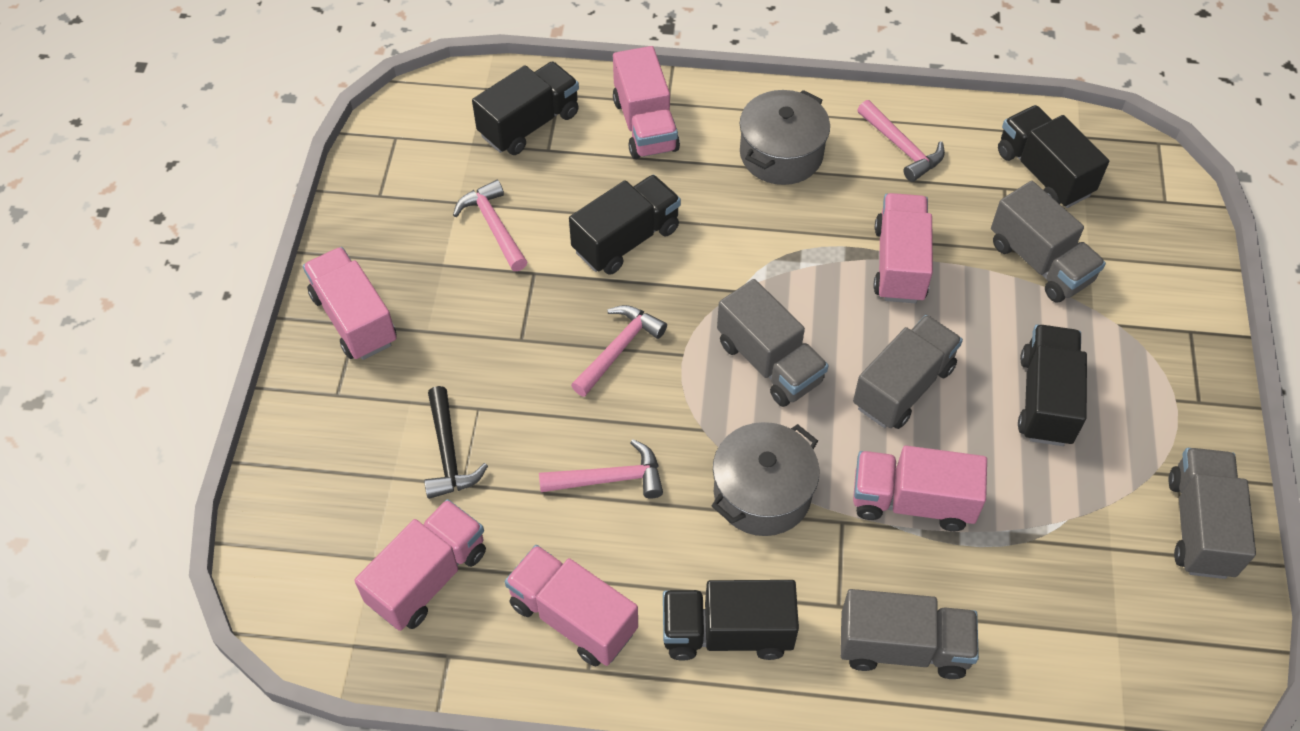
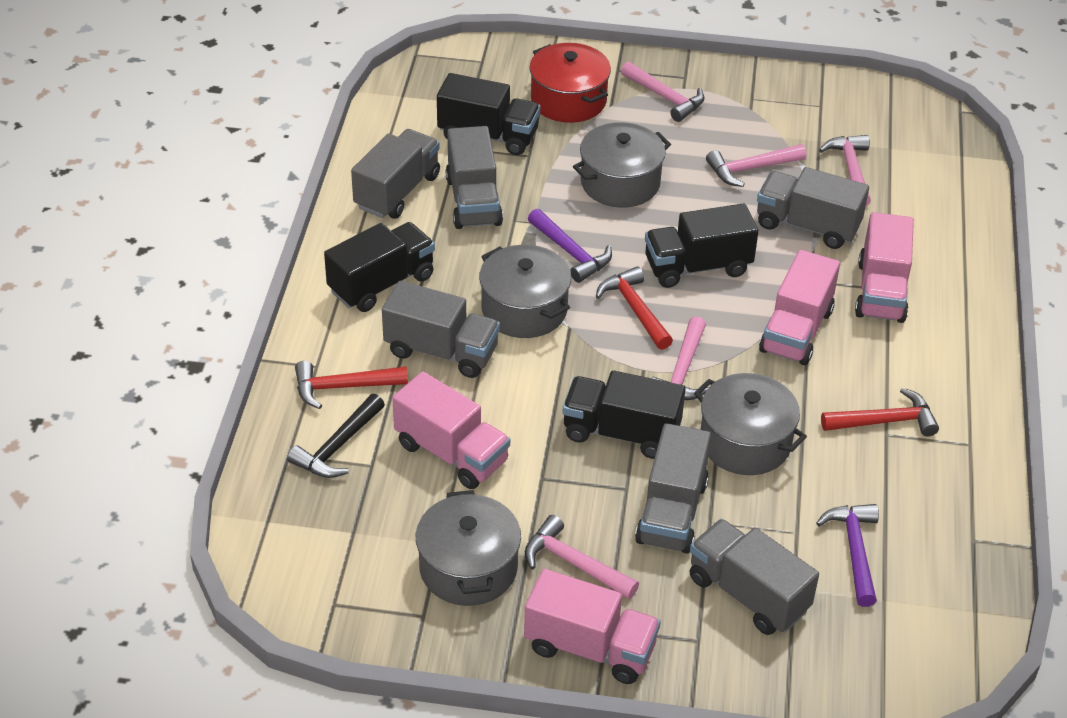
black truck: [472,61,579,155] [569,175,681,275] [663,580,799,661] [998,105,1109,208] [1018,325,1087,446] = 5 -> [324,222,435,312] [437,73,540,155] [562,370,686,459] [645,203,759,288] = 4
grey pot: [712,422,819,536] [740,90,830,185] = 2 -> [416,490,521,606] [479,245,571,338] [573,122,671,208] [694,373,807,475] = 4
grey truck: [717,279,829,407] [840,589,979,679] [853,315,963,429] [991,181,1106,303] [1168,448,1256,579] = 5 -> [351,129,440,219] [382,281,500,378] [446,126,503,229] [635,423,711,554] [689,519,819,635] [757,167,869,249] = 6
pink hammer: [453,180,527,271] [539,439,663,499] [571,305,667,397] [858,100,945,182] = 4 -> [525,515,639,599] [621,62,704,122] [651,316,709,400] [706,144,806,187] [819,135,871,206] = 5
pink truck: [303,247,397,360] [354,499,486,631] [505,545,638,666] [613,46,680,159] [853,446,987,531] [873,193,933,303] = 6 -> [392,372,510,489] [524,569,660,684] [759,250,840,365] [855,212,914,323] = 4
purple hammer: none = 0 -> [528,209,612,283] [816,504,879,607] = 2
red hammer: none = 0 -> [295,361,408,409] [596,266,673,350] [821,388,939,436] = 3
red pot: none = 0 -> [529,43,611,123] = 1

